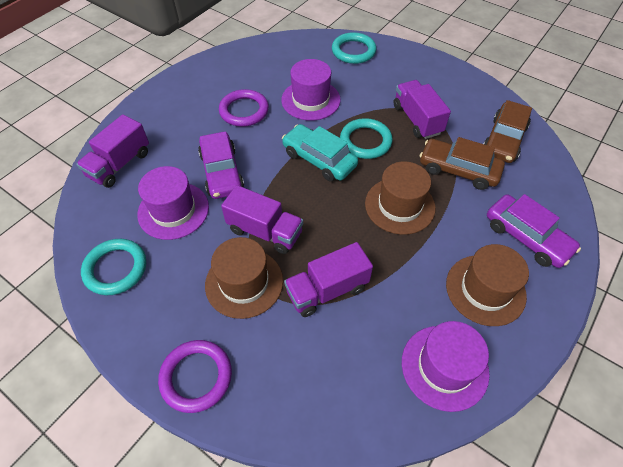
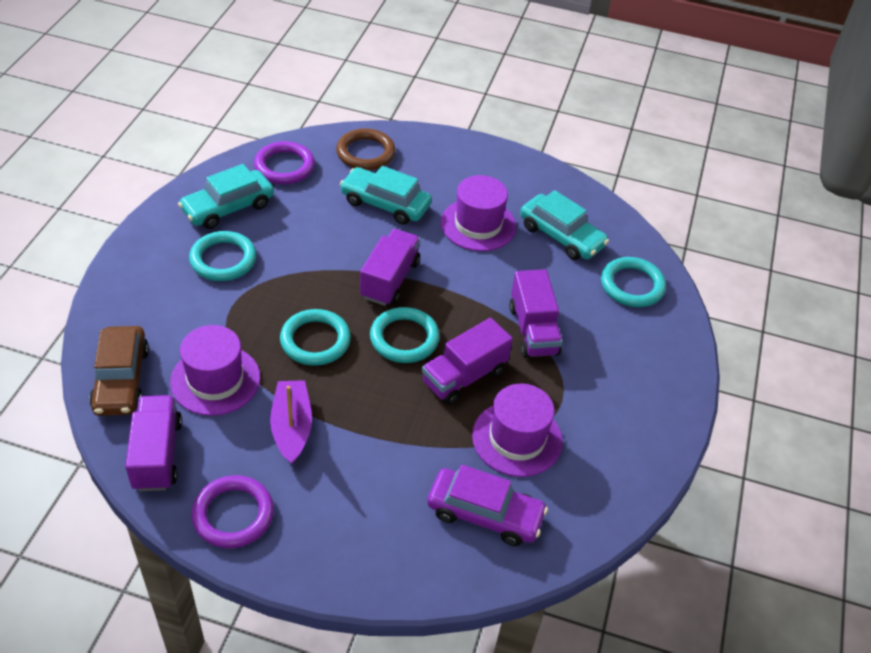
brown car: [420,137,505,190] [484,100,532,163] = 2 -> [89,326,149,416] = 1
brown hat: [205,237,283,319] [365,162,436,235] [446,244,529,326] = 3 -> none = 0
brown ring: none = 0 -> [336,128,396,170] = 1
purple boat: none = 0 -> [270,380,312,464] = 1
purple car: [198,132,244,199] [487,194,581,268] = 2 -> [427,465,548,546] = 1
turquoise car: [282,124,358,182] = 1 -> [178,164,274,229] [340,166,432,225] [520,190,609,260] = 3
turquoise ring: [81,239,146,295] [332,32,377,64] [340,118,393,159] = 3 -> [189,231,256,281] [280,309,351,366] [370,307,440,363] [601,257,666,307] = 4

